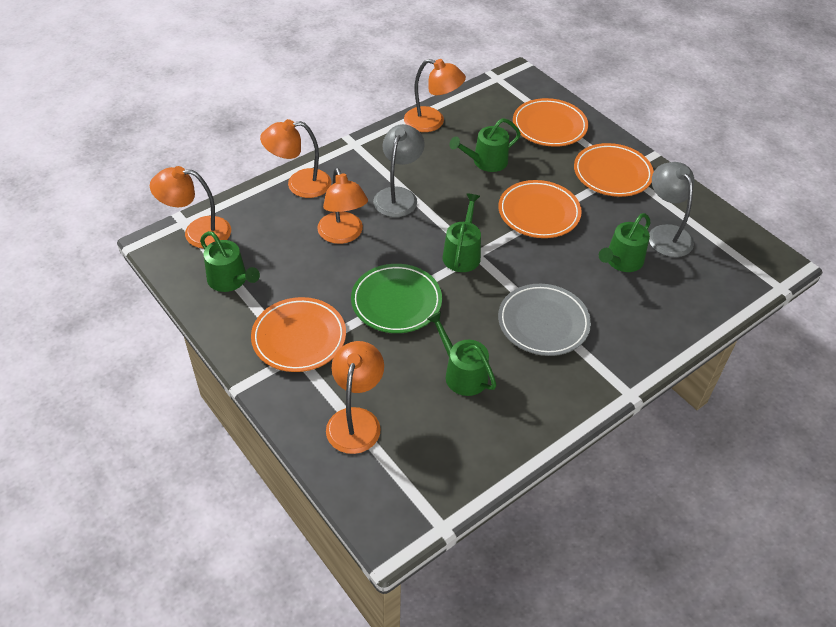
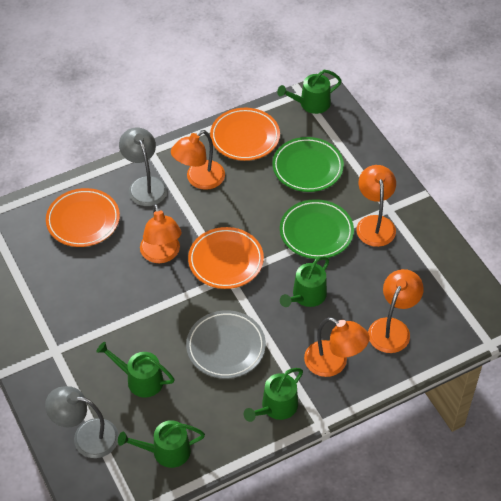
green plate: [351,264,442,333] = 1 -> [272,137,344,192] [280,199,354,259] = 2
orange plate: [251,297,346,372] [498,180,582,238] [513,98,588,147] [574,143,654,197] = 4 -> [46,188,120,247] [188,227,264,289] [210,108,280,161] = 3

